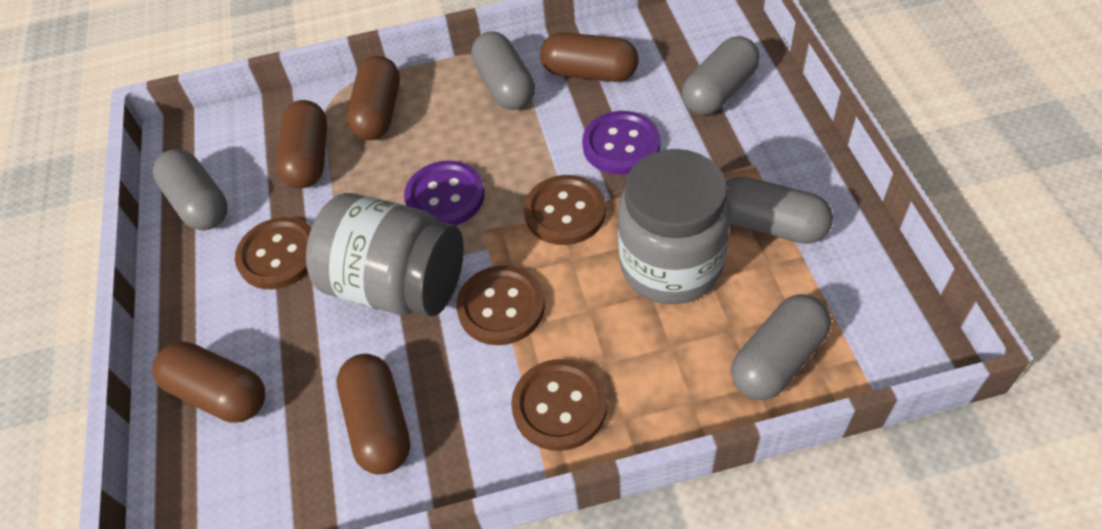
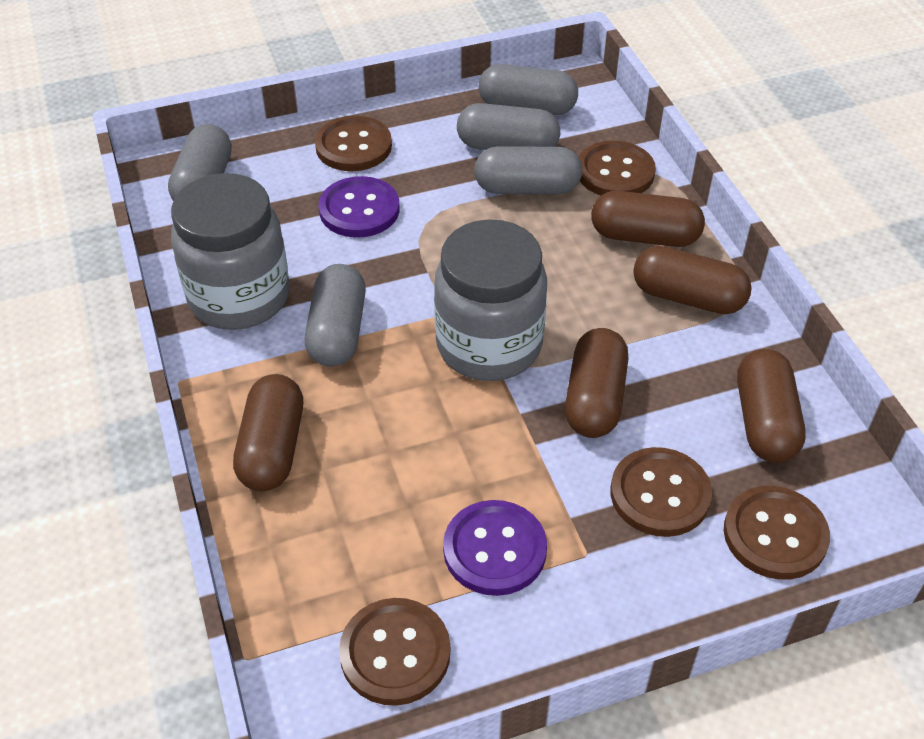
brown button: [235,217,311,289] [456,265,545,345] [511,359,607,451] [524,175,606,245] = 4 -> [315,116,392,171] [339,598,450,706] [579,141,656,196] [610,447,712,537] [724,486,830,580] = 5

